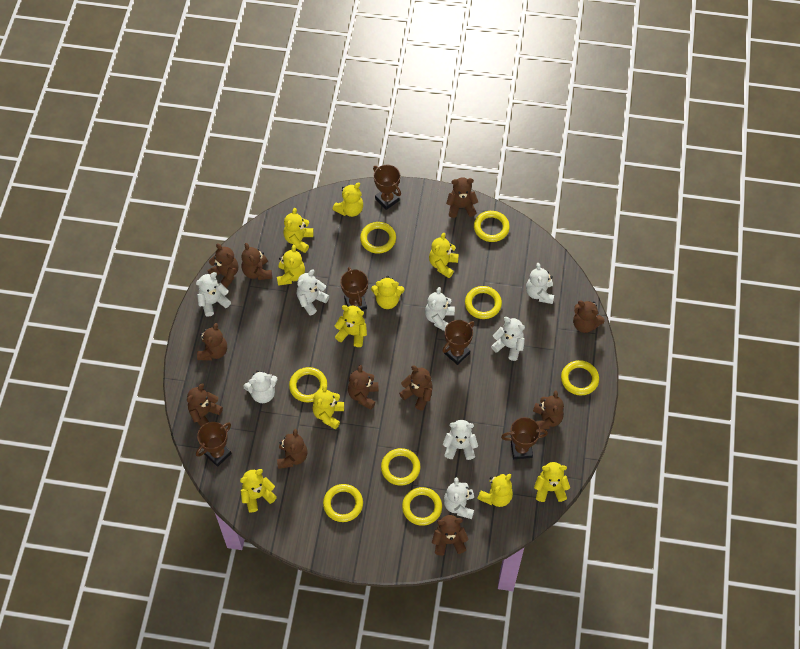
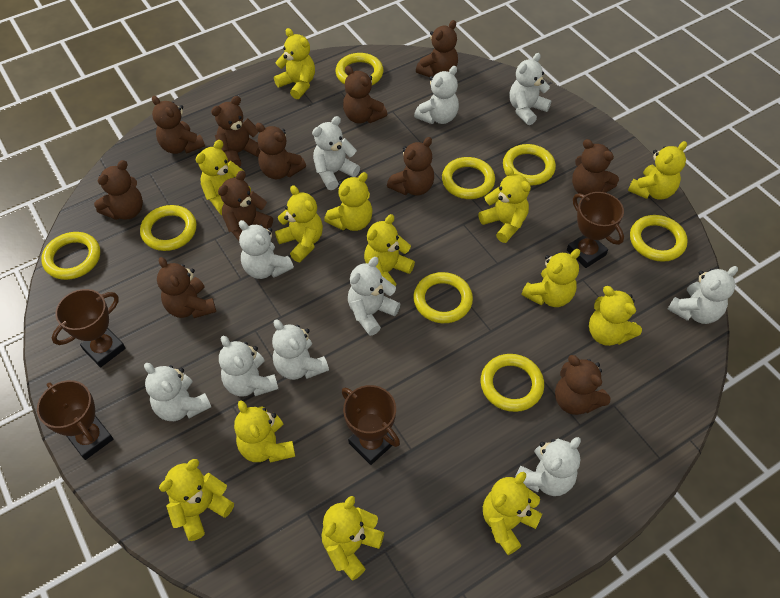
brown trophy: [196,422,232,467] [340,267,368,310] [373,165,401,210] [442,320,474,365] [501,417,548,459] = 5 -> [37,380,113,460] [52,289,126,367] [342,385,400,465] [567,192,624,268] = 4
white teddy bear: [196,272,231,317] [243,370,278,403] [297,269,329,315] [425,287,455,331] [443,420,478,460] [444,477,474,519] [491,317,525,361] [526,263,554,304] = 8 -> [144,363,211,421] [219,336,278,397] [239,220,294,279] [272,319,329,380] [312,116,360,190] [348,257,400,336] [414,66,459,124] [509,53,551,125] [515,437,581,496] [667,266,738,324] = 10
yellow teddy bear: [240,469,277,512] [277,245,305,286] [283,208,314,253] [313,384,344,429] [332,182,363,217] [335,305,367,347] [371,276,405,309] [429,233,459,278] [477,474,513,507] [534,462,570,502] = 10 -> [159,459,234,541] [196,140,251,215] [234,401,295,463] [274,28,315,99] [275,185,323,262] [321,496,384,581] [324,172,372,231] [364,214,415,286] [478,166,531,243] [483,472,542,555] [522,249,580,307] [589,286,642,346] [628,141,687,200] = 13

